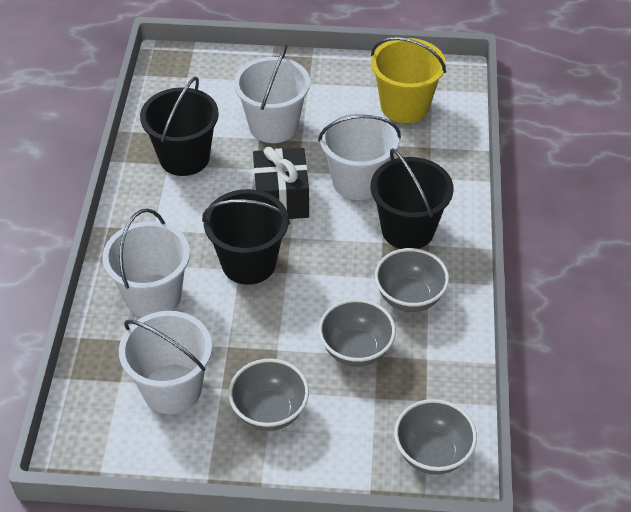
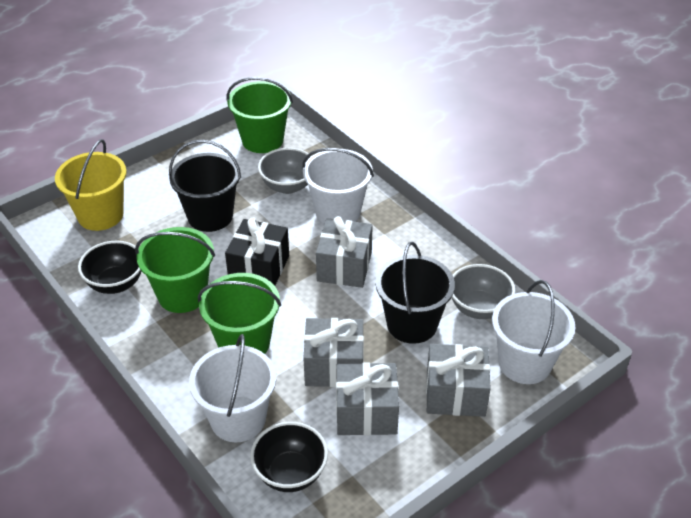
black bowl: none = 0 -> [78,241,141,294] [250,422,328,492] = 2
black bucket: [140,77,219,176] [202,189,290,285] [371,148,453,249] = 3 -> [169,140,241,232] [376,242,455,344] = 2
green bucket: none = 0 -> [135,227,215,313] [198,273,281,354] [227,77,293,153] = 3
grey bowl: [229,358,309,431] [319,299,396,367] [375,248,449,312] [394,399,477,475] = 4 -> [258,148,311,194] [452,264,515,319] = 2
grey gift: none = 0 -> [303,318,364,387] [316,216,373,288] [336,362,399,435] [426,344,491,417] = 4
white bucket: [102,209,190,317] [119,311,212,414] [234,44,310,143] [318,110,401,200] = 4 -> [189,334,276,442] [302,148,374,224] [492,280,575,384] = 3

